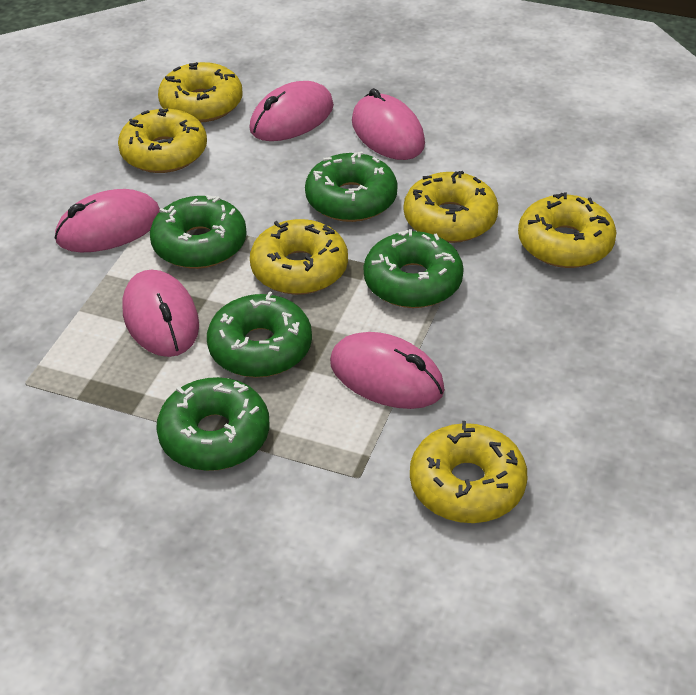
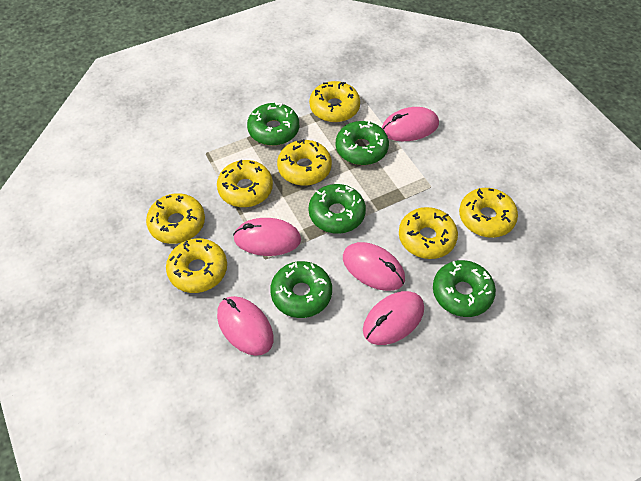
yellow donut: [118,108,207,173] [158,62,242,122] [250,219,348,295] [404,171,498,243] [410,421,527,523] [518,192,617,268] = 6 -> [146,193,205,244] [166,238,227,293] [217,160,273,207] [277,139,332,186] [309,81,360,122] [399,207,458,259] [459,188,518,238] = 7

